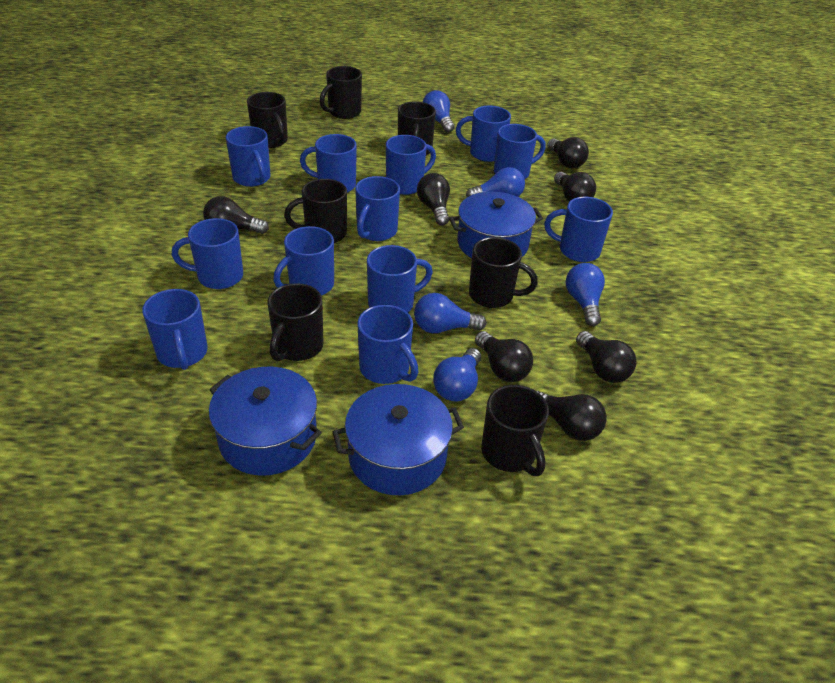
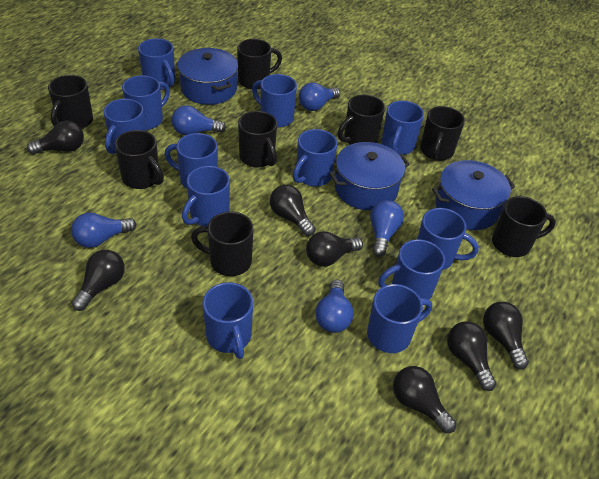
black mug: [247,92,288,148] [267,283,324,361] [284,179,347,243] [320,66,362,119] [398,101,436,155] [469,237,538,308] [481,385,549,476] = 7 -> [48,75,93,129] [114,130,164,189] [191,211,254,276] [237,39,282,89] [238,111,277,167] [338,95,385,145] [420,106,465,161] [492,196,556,257] = 8

